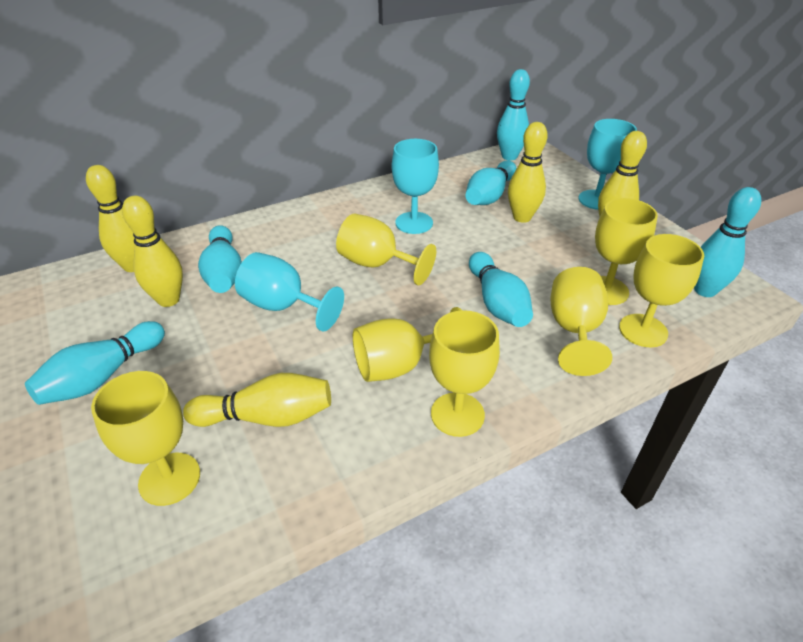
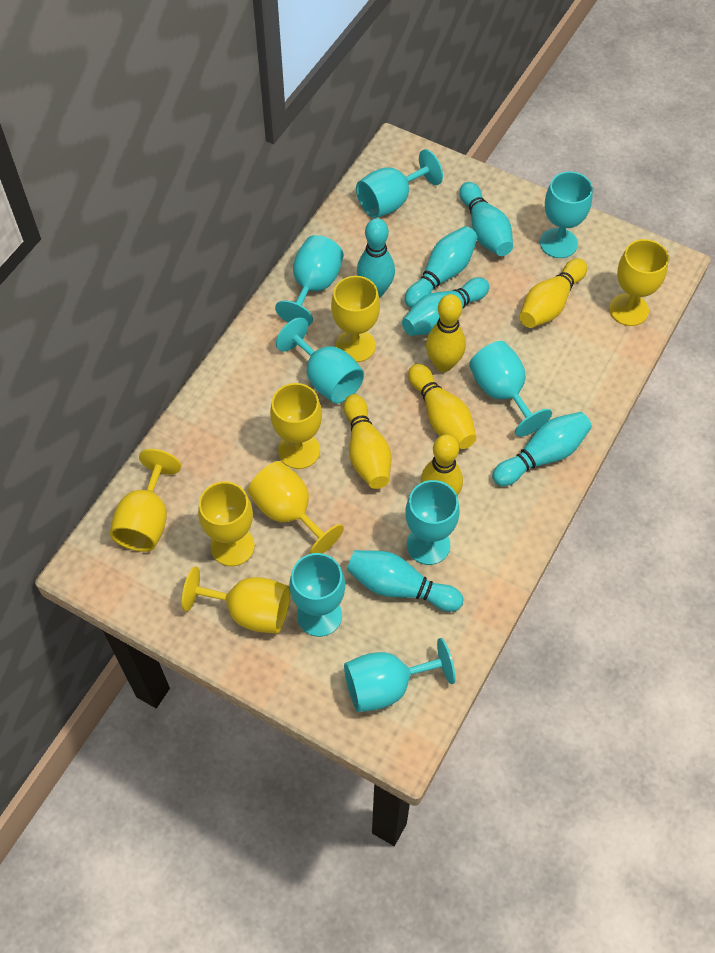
turquoise goblet: [235,252,344,332] [392,139,439,234] [579,119,637,210] = 3 -> [275,235,344,326] [276,317,364,404] [290,553,345,637] [344,638,456,712] [356,149,443,218] [405,480,460,565] [469,341,552,437] [540,171,593,258] = 8

